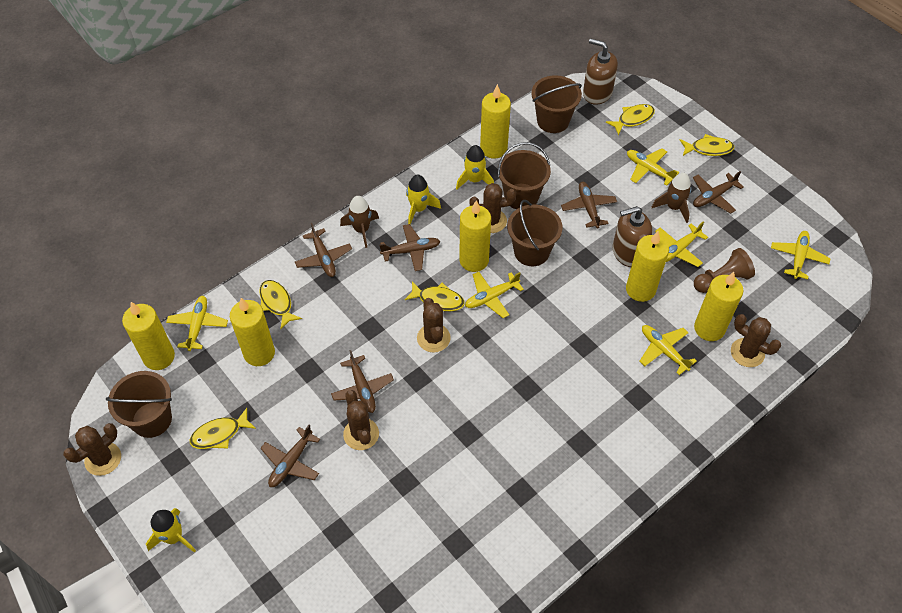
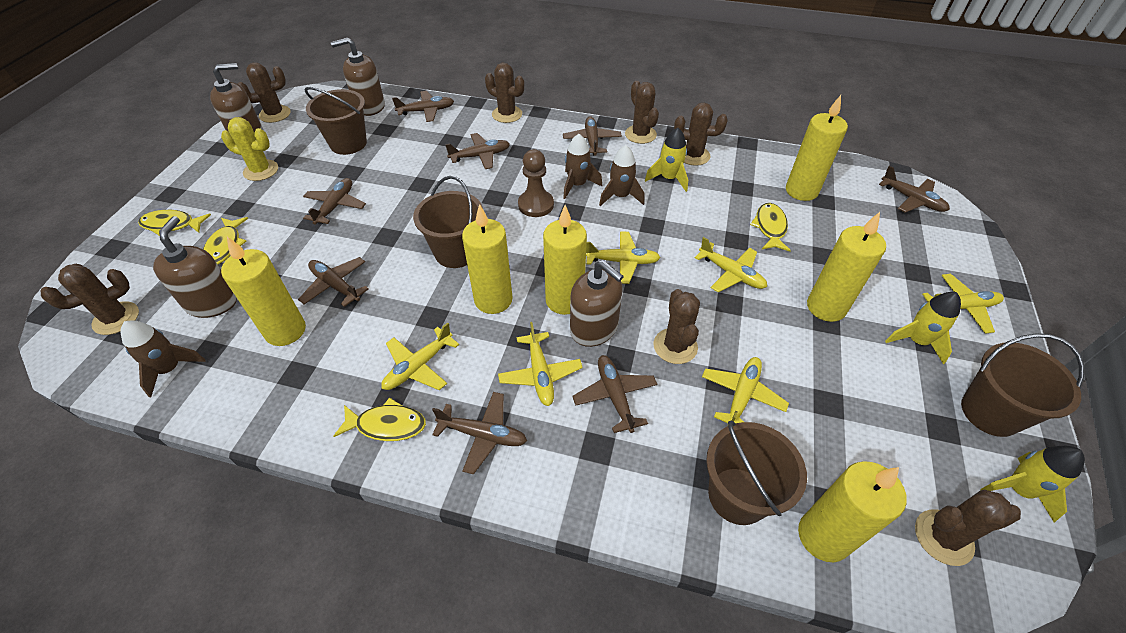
brown cactus: [63,423,121,476] [343,390,379,450] [417,298,451,353] [469,183,516,233] [731,314,781,367] = 5 -> [41,264,139,335] [238,62,291,123] [485,63,524,123] [625,81,659,144] [653,289,700,364] [674,103,728,166] [915,490,1021,566] = 7
brown plane: [260,425,320,487] [295,223,352,277] [331,350,394,413] [379,224,440,271] [561,182,617,229] [693,171,744,214] = 6 -> [298,257,369,307] [303,178,366,225] [392,91,454,122] [432,392,527,475] [445,133,510,169] [563,116,622,156] [572,355,657,433] [879,166,950,213] = 8
brown rocket: [340,196,379,248] [652,173,691,223] = 2 -> [120,320,206,397] [563,134,602,199] [599,145,645,206] = 3
brown soap dispenser: [583,38,618,105] [613,206,652,267] = 2 -> [153,216,237,318] [210,63,263,133] [331,37,385,116] [570,260,624,347] = 4
yellow cactus: none = 0 -> [221,117,278,181] = 1
yellow fish: [190,408,256,449] [259,280,302,329] [404,281,465,311] [606,104,655,135] [680,134,734,156] = 5 -> [138,210,211,236] [203,217,249,264] [334,398,426,441] [750,203,791,251] = 4

